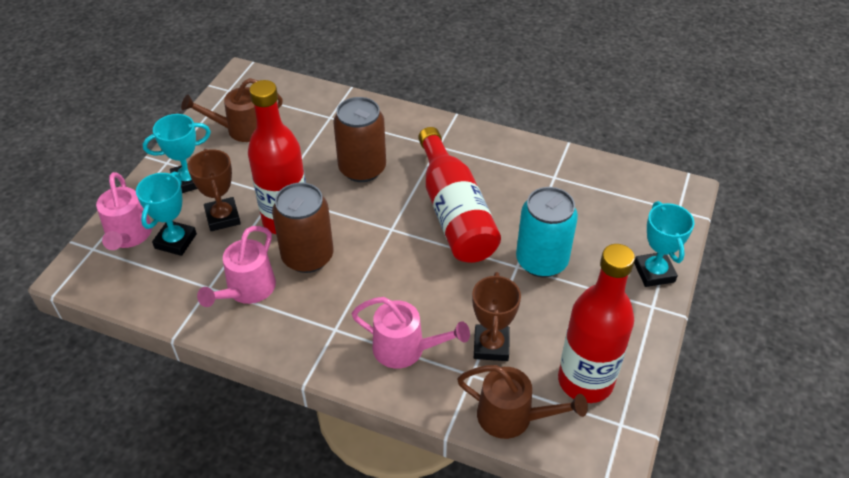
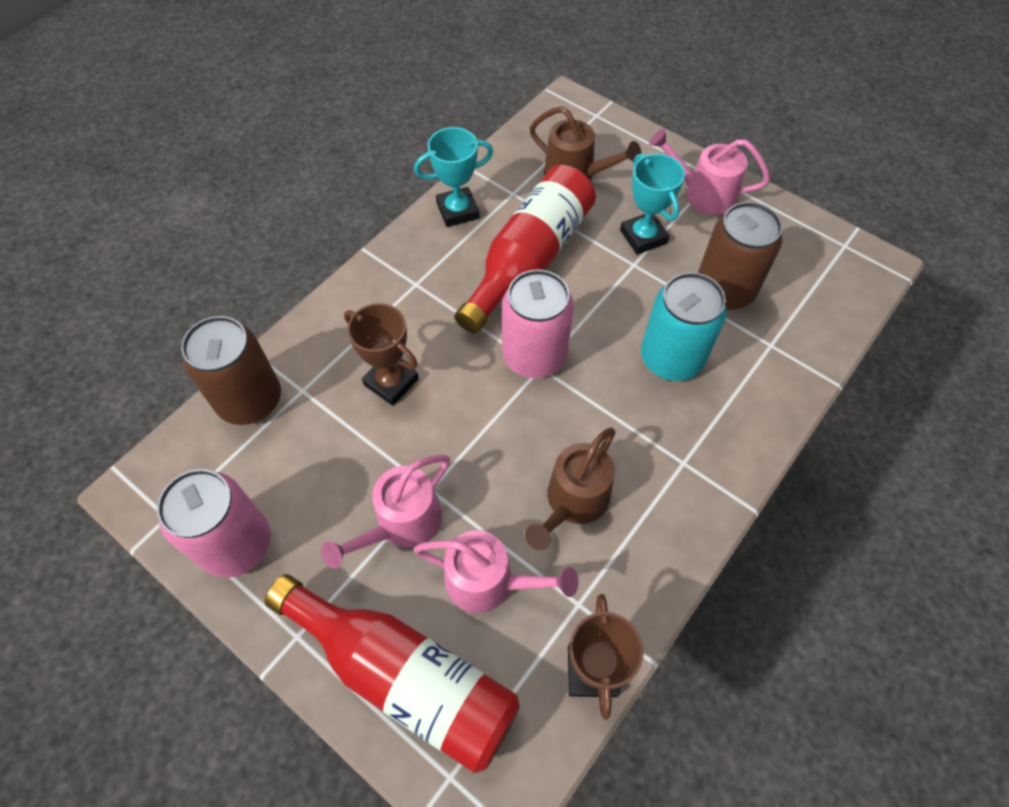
pink can: none = 0 -> [157,469,271,578] [502,269,574,378] = 2
red bottle: [248,80,306,234] [418,127,501,263] [558,244,635,403] = 3 -> [265,574,520,773] [455,165,596,334] = 2
turquoise trophy: [136,172,197,256] [143,114,211,193] [634,201,694,287] = 3 -> [414,127,493,227] [620,154,685,254] = 2

